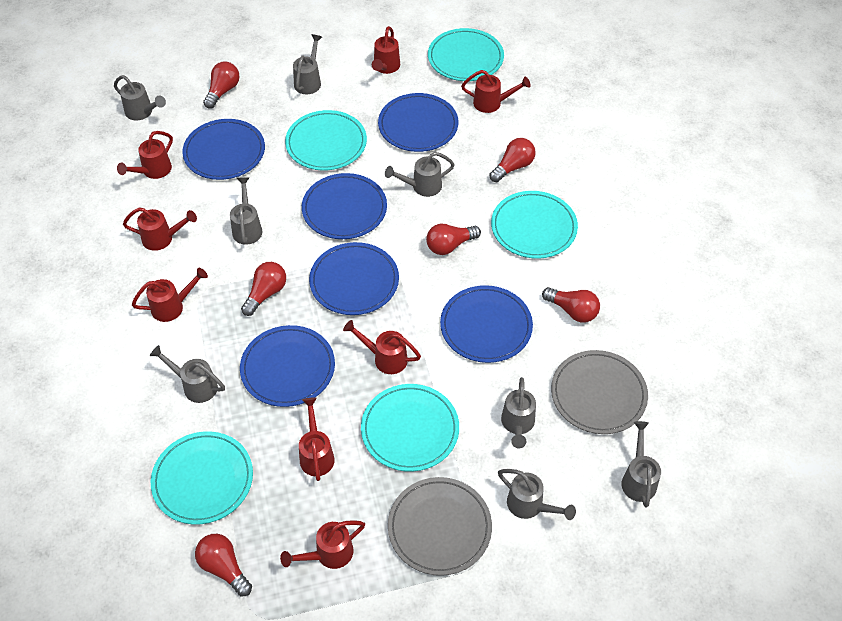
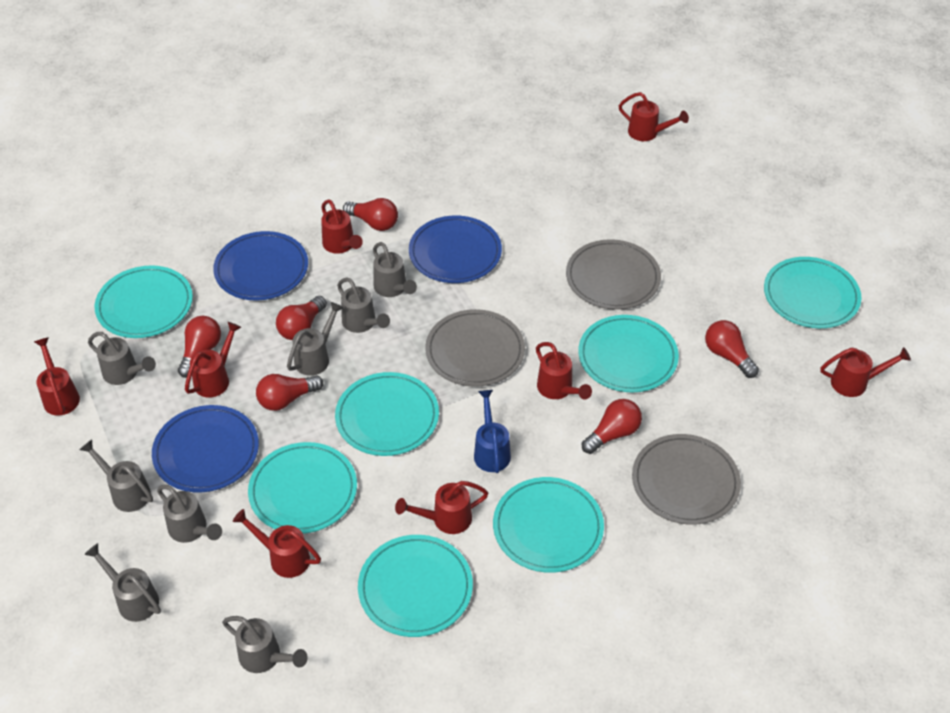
blue plate: [182,119,265,180] [240,325,335,407] [302,173,387,239] [309,242,399,315] [378,93,458,152] [440,285,533,363] = 6 -> [152,405,259,493] [213,231,308,301] [409,216,502,283] = 3
blue watering can: none = 0 -> [474,390,511,473] = 1
grey plate: [388,477,492,576] [551,350,648,434] = 2 -> [425,309,525,387] [566,239,661,310] [632,434,741,525] = 3
turquoise plate: [151,431,253,525] [285,110,367,170] [361,384,459,472] [428,28,504,81] [491,191,578,259] = 5 -> [95,265,193,338] [248,442,357,534] [335,372,439,456] [358,535,473,637] [493,477,604,573] [578,315,679,392] [764,257,861,328] = 7

